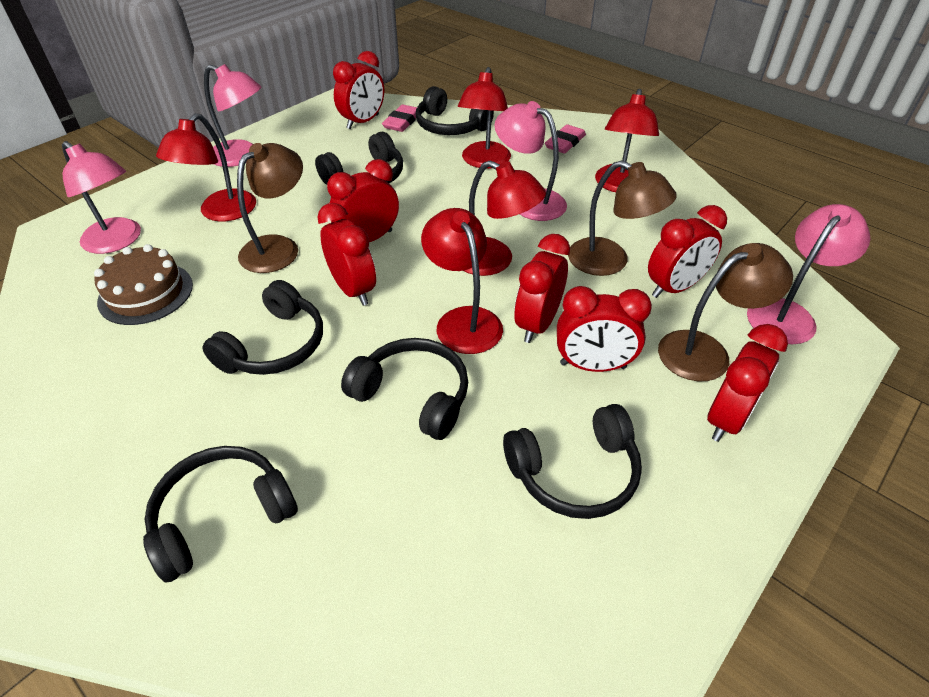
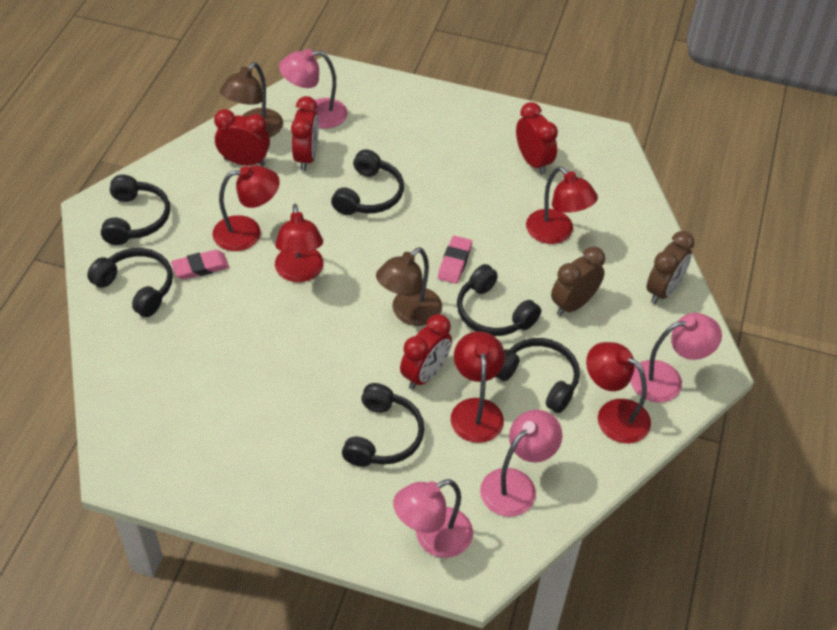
brown cake: [94,244,193,325] = 1 -> none = 0
brown clock: none = 0 -> [551,247,605,316] [647,231,695,304] = 2
brown lamp: [237,143,303,273] [568,161,677,276] [658,243,793,381] = 3 -> [220,62,283,138] [376,247,442,326] = 2
red clock: [317,203,376,306] [327,159,399,242] [333,51,384,129] [514,234,570,343] [557,286,652,372] [648,205,727,298] [707,324,788,442] = 7 -> [214,109,270,166] [291,96,319,171] [400,314,452,390] [516,102,558,174] = 4

